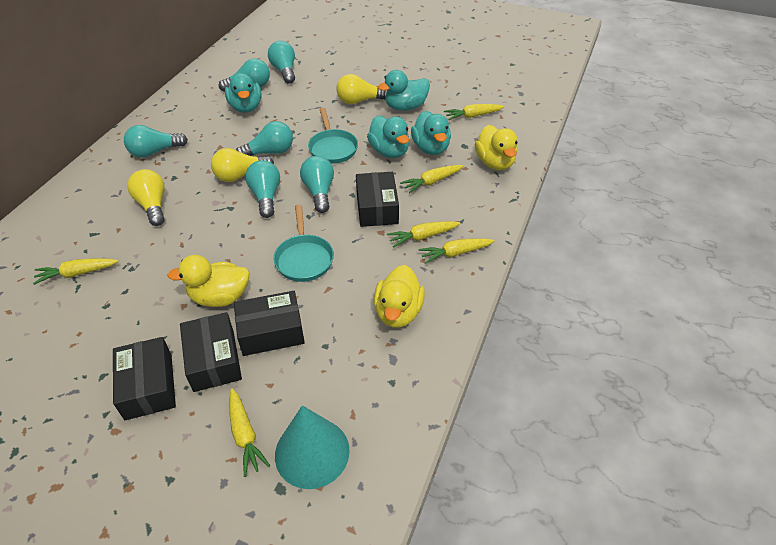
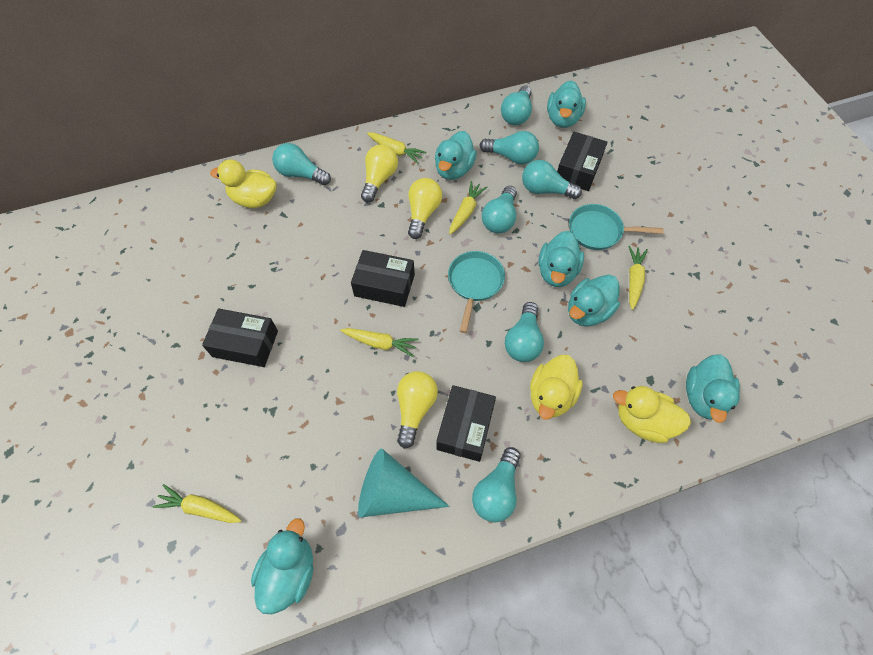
turquoise duck: [225,73,262,113] [367,116,409,158] [378,70,430,111] [411,111,451,155] = 4 -> [251,518,313,614] [435,131,477,180] [538,231,584,287] [547,80,586,128] [568,275,620,326] [686,354,740,423] = 6
turquoise light bulb: [124,125,188,157] [219,59,270,92] [236,121,293,156] [246,160,280,218] [268,41,295,84] [300,156,334,213] = 6 -> [272,143,331,185] [472,447,520,523] [480,131,539,164] [482,186,517,233] [501,86,532,125] [505,302,544,362] [522,160,582,199] = 7
yellow carrot: [33,258,119,285] [229,388,270,477] [387,221,460,248] [400,165,463,193] [419,238,494,264] [444,104,504,120] = 6 -> [153,484,241,523] [340,328,418,357] [367,132,426,164] [449,181,487,235] [628,246,648,310] = 5

